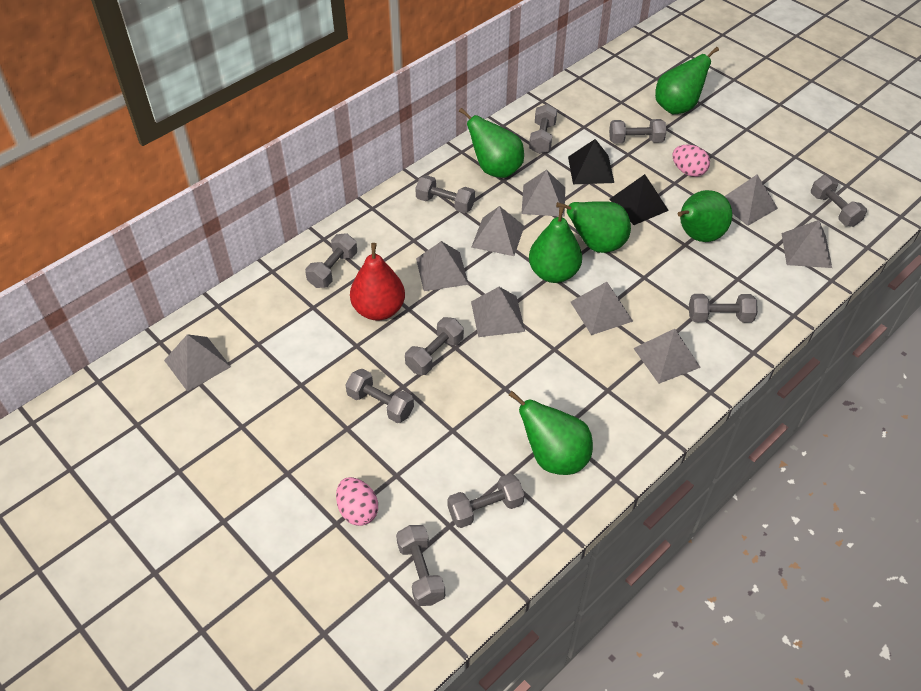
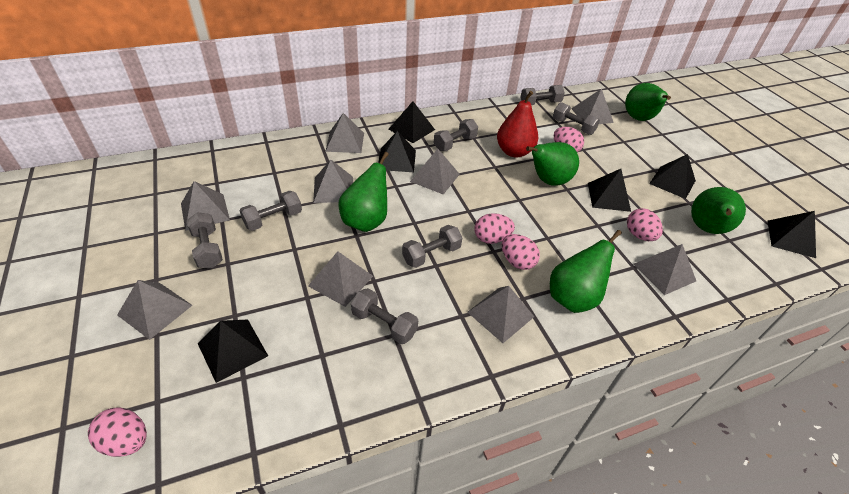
black pyramid: [568,139,614,184] [609,174,669,225] = 2 -> [198,319,268,383] [378,131,416,172] [388,101,435,143] [588,169,631,212] [649,154,696,199] [767,211,816,258] = 6
green pear: [459,108,524,178] [508,391,593,475] [529,206,582,283] [556,202,631,253] [655,47,719,114] [677,190,732,242] = 6 -> [338,152,389,232] [526,142,579,186] [550,230,622,313] [625,83,671,121] [691,187,746,234] = 5
grey dumbbell: [305,233,357,288] [345,369,414,423] [396,525,445,606] [405,317,464,375] [415,175,475,213] [447,474,525,528] [529,104,557,154] [609,119,666,144] [689,294,758,322] [811,175,867,227] = 10 -> [187,212,223,269] [239,191,302,231] [351,288,418,344] [402,225,462,268] [434,119,478,151] [520,85,565,105] [553,102,600,135] = 7
pink egg: [336,477,378,526] [672,145,710,177] = 2 -> [88,407,147,457] [474,213,515,244] [502,234,540,270] [554,127,584,152] [627,208,663,241] = 5

